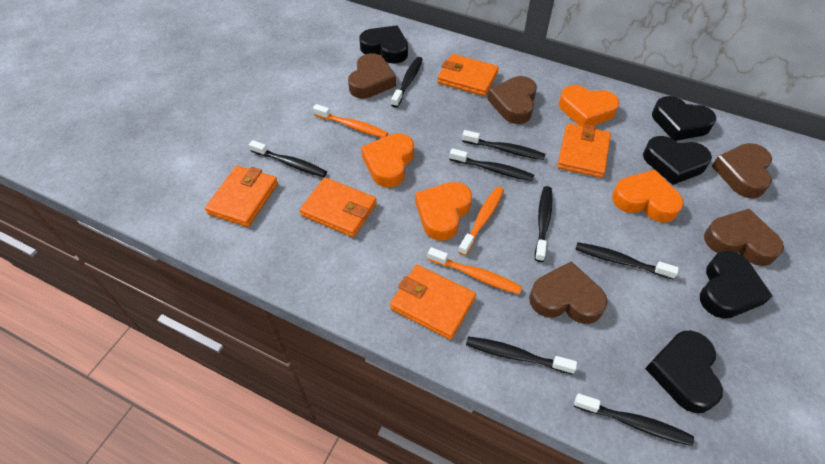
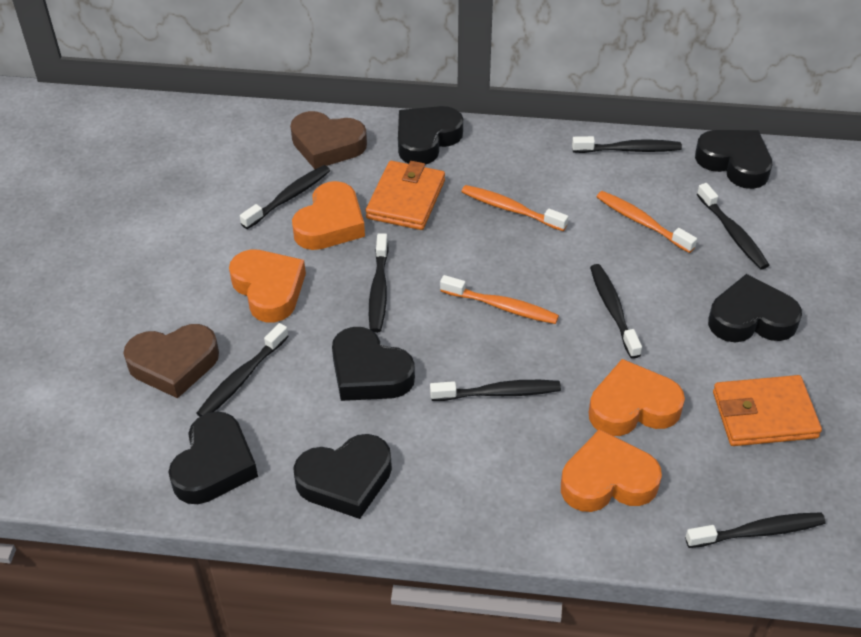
black heart: [359,25,408,64] [643,136,712,185] [645,330,723,413] [652,96,716,141] [700,251,773,319] = 5 -> [169,412,258,504] [293,434,392,519] [332,327,415,401] [398,106,463,164] [695,130,772,189] [708,274,802,342] = 6
brown heart: [348,53,396,99] [488,76,537,124] [529,261,608,324] [704,209,784,266] [712,143,772,198] = 5 -> [123,324,219,398] [290,111,367,169] = 2
orange wallet: [205,166,278,227] [300,177,377,237] [390,265,476,340] [437,54,499,96] [557,123,611,178] = 5 -> [366,161,445,230] [713,375,822,446] = 2

